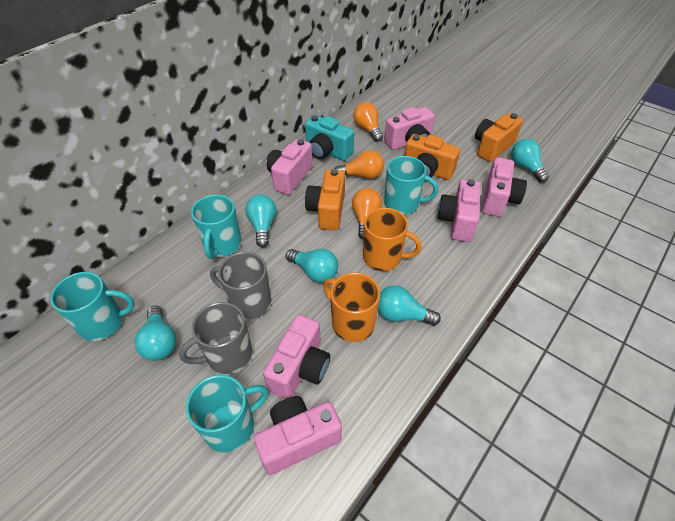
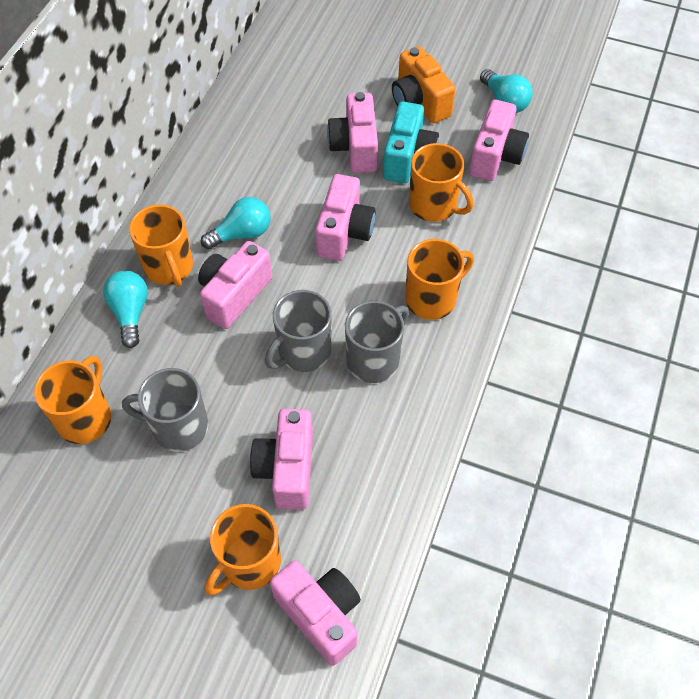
grey mug: [179,302,252,374] [210,252,272,319] = 2 -> [122,368,208,452] [265,290,332,372] [345,301,409,383] = 3
orange camera: [305,169,345,230] [405,134,460,180] [475,113,523,162] = 3 -> [392,46,455,123] = 1
orange light bulb: [335,150,384,179] [352,188,382,240] [353,102,383,142] = 3 -> none = 0
orange mug: [323,273,380,342] [363,208,422,271] = 2 -> [34,356,111,444] [129,204,193,287] [205,504,281,596] [405,239,474,320] [409,143,473,222] = 5
turquoise light bulb: [135,305,176,361] [245,195,276,247] [286,249,338,283] [378,285,441,326] [511,139,549,183] = 5 -> [103,271,148,348] [201,197,271,249] [480,69,533,113] = 3
turquoise mug: [50,272,135,341] [186,375,268,453] [191,195,242,259] [384,156,438,214] = 4 -> none = 0

